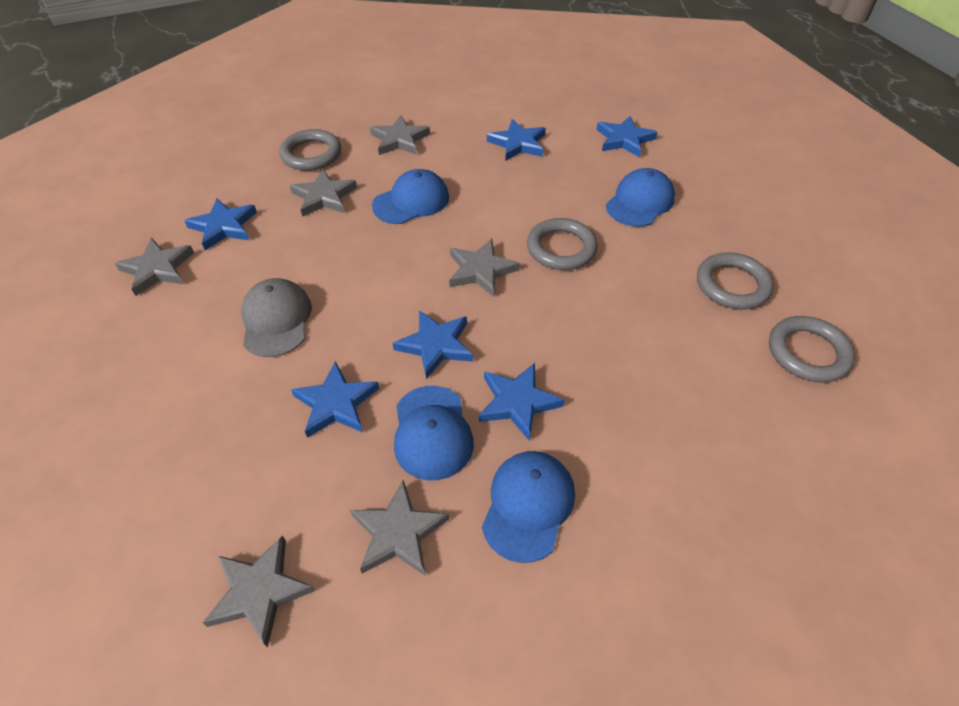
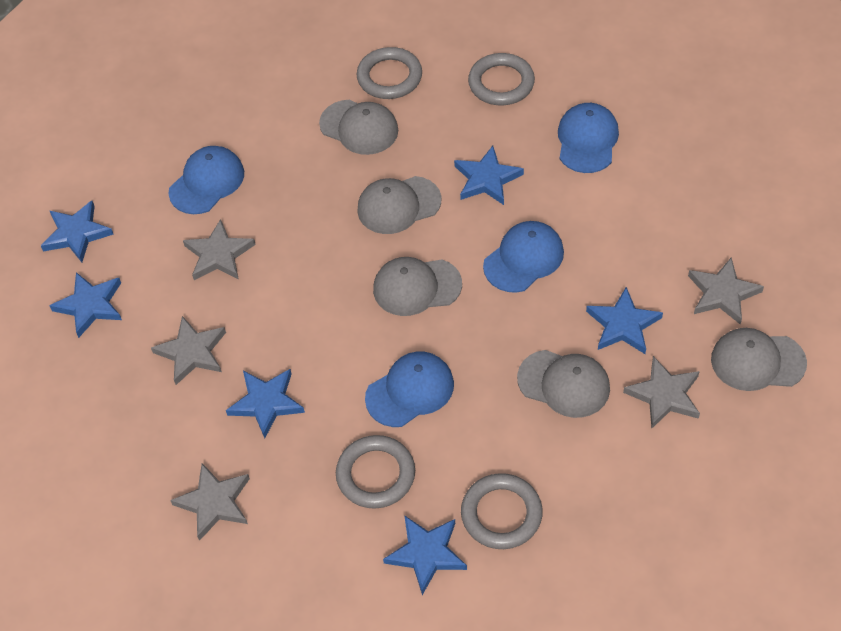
grey cap: [241,278,312,357] = 1 -> [319,100,398,155] [357,176,441,234] [373,257,462,316] [517,350,610,418] [711,328,807,391] = 5
grey star: [115,238,194,296] [202,536,315,648] [290,169,357,217] [350,480,449,576] [370,115,430,155] [449,239,520,297] = 6 -> [151,316,226,385] [170,463,250,541] [183,219,256,280] [623,356,700,429] [688,258,764,324] = 5

